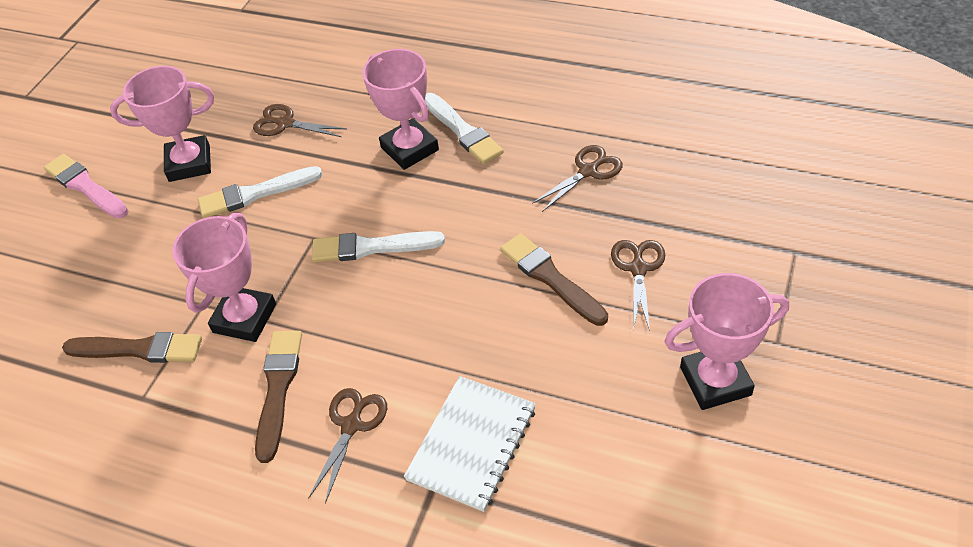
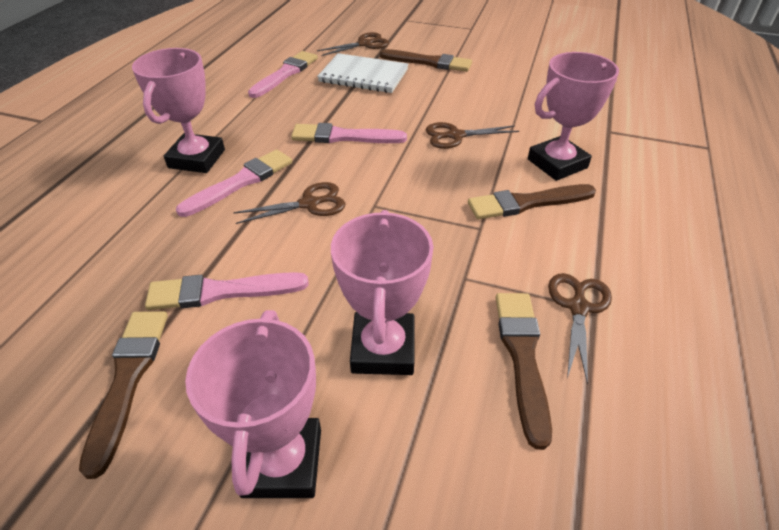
brown brush: [62,332,202,363] [255,331,302,463] [500,233,608,326] = 3 -> [79,311,168,479] [380,49,472,72] [468,184,596,219] [496,293,552,450] = 4
pink brush: [44,154,128,219] = 1 -> [145,272,309,310] [176,149,292,217] [248,51,318,98] [291,123,407,143] = 4
white brush: [198,166,323,218] [312,231,445,262] [425,93,504,164] = 3 -> none = 0

